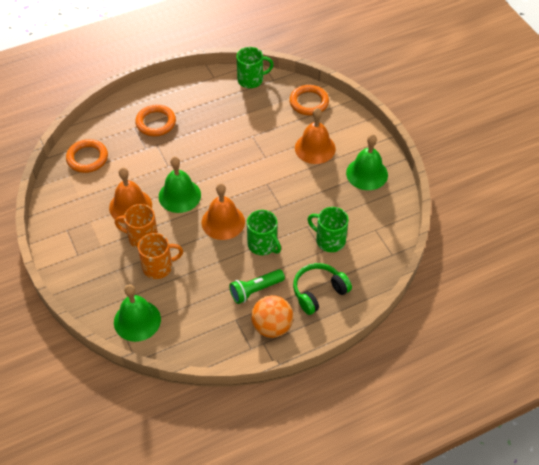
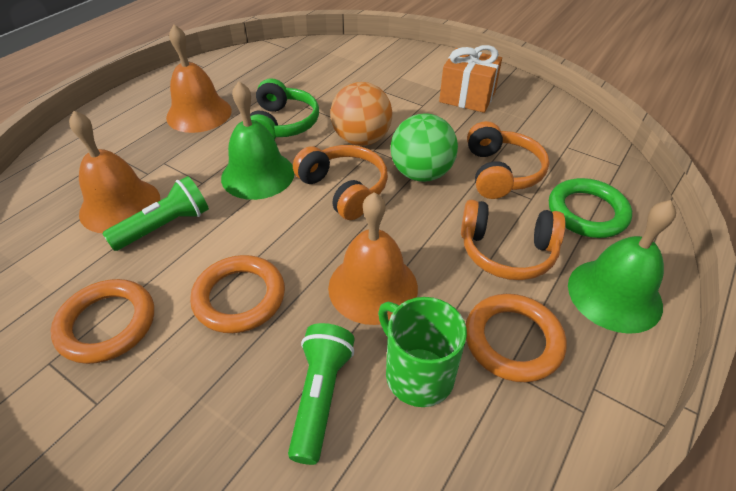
green ball: none = 0 -> [391,114,458,182] = 1
green bell: [114,284,161,342] [159,157,201,213] [346,134,388,190] = 3 -> [221,81,294,200] [568,200,676,334] = 2
green flashlight: [229,269,285,304] = 1 -> [102,176,209,251] [288,323,355,465] = 2
green mug: [236,47,274,88] [247,210,281,255] [308,207,349,252] = 3 -> [378,297,467,407] = 1
green ring: none = 0 -> [549,178,632,238] = 1
orange gift: none = 0 -> [439,45,502,113] = 1
orange headphones: none = 0 -> [293,145,388,220] [461,200,566,280] [467,121,549,199] = 3
orange mug: [115,204,158,249] [138,233,183,279] = 2 -> none = 0

